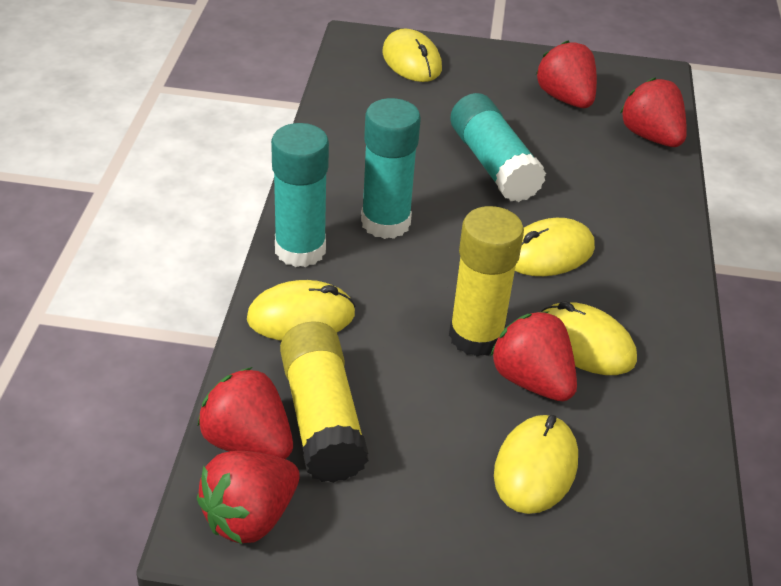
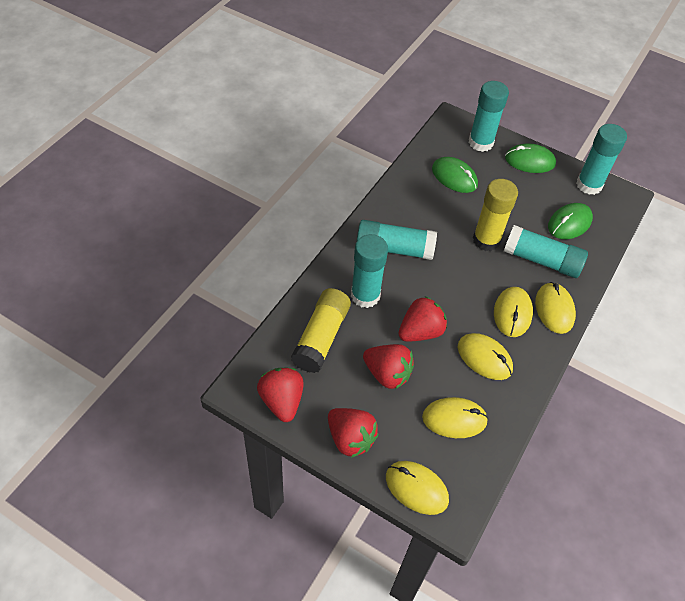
green mouse: none = 0 -> [432,157,478,193] [505,143,556,173] [548,203,593,239] = 3
red strawberry: [197,367,293,459] [197,451,300,544] [490,311,577,401] [536,41,597,108] [620,78,687,147] = 5 -> [257,368,304,422] [328,408,378,458] [363,344,414,389] [399,296,447,342] = 4
turquoise glue stick: [271,123,329,267] [361,98,421,239] [450,93,546,202] = 3 -> [351,234,388,308] [356,220,437,260] [469,81,509,152] [504,225,588,278] [576,124,627,195] = 5

